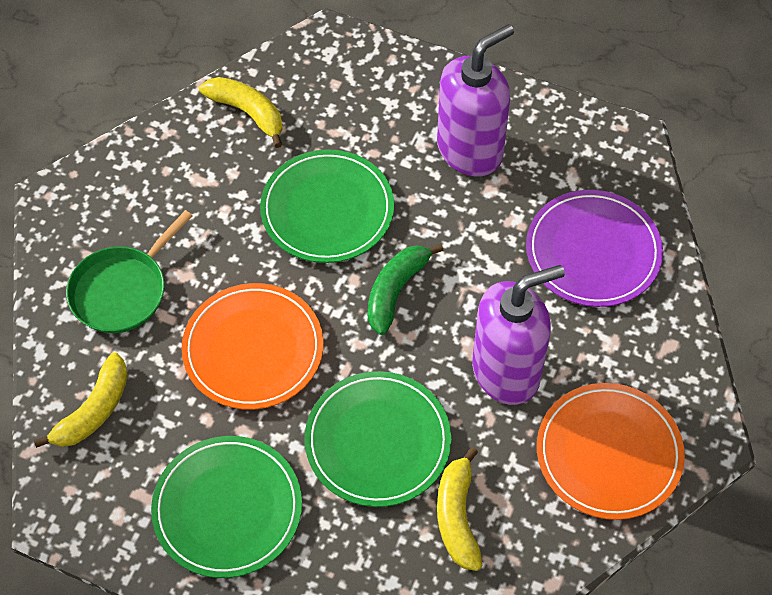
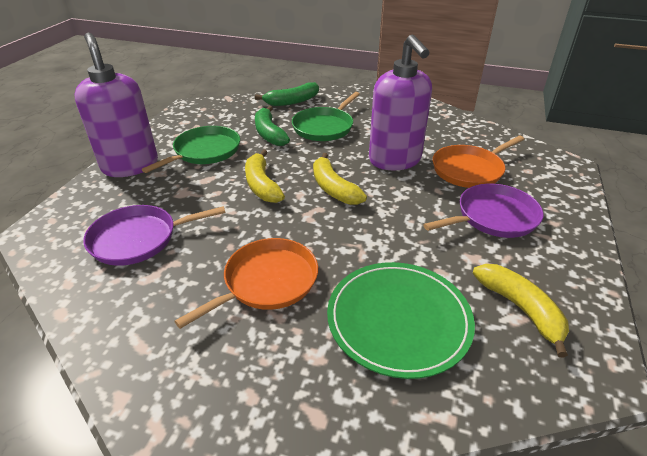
green banana: [368,244,444,335] = 1 -> [255,82,319,106] [255,106,290,146] = 2
green pan: [66,210,192,333] = 1 -> [142,126,240,173] [292,92,360,141] = 2
green plate: [151,436,302,578] [260,149,394,263] [305,371,451,507] = 3 -> [327,262,475,379] = 1
orange pan: none = 0 -> [174,238,318,329] [433,136,524,188] = 2
orange plate: [182,283,323,410] [537,383,685,520] = 2 -> none = 0
purple pan: none = 0 -> [83,205,226,266] [423,184,543,238] = 2
purple plate: [526,190,663,307] = 1 -> none = 0

